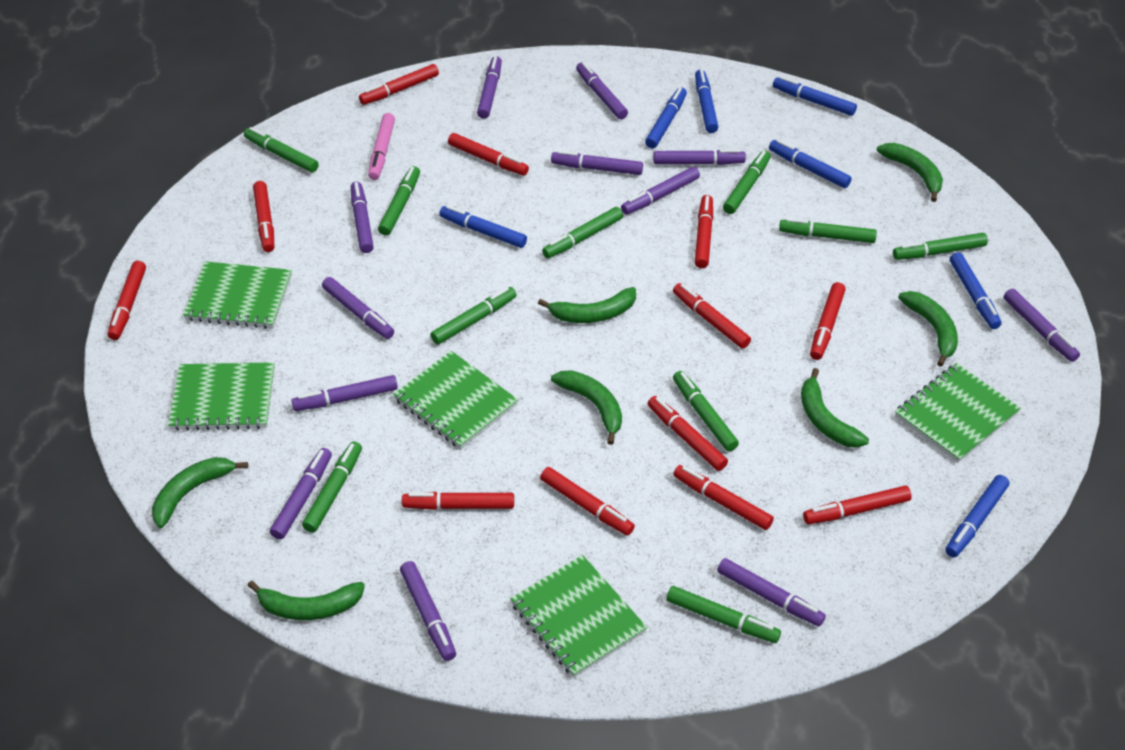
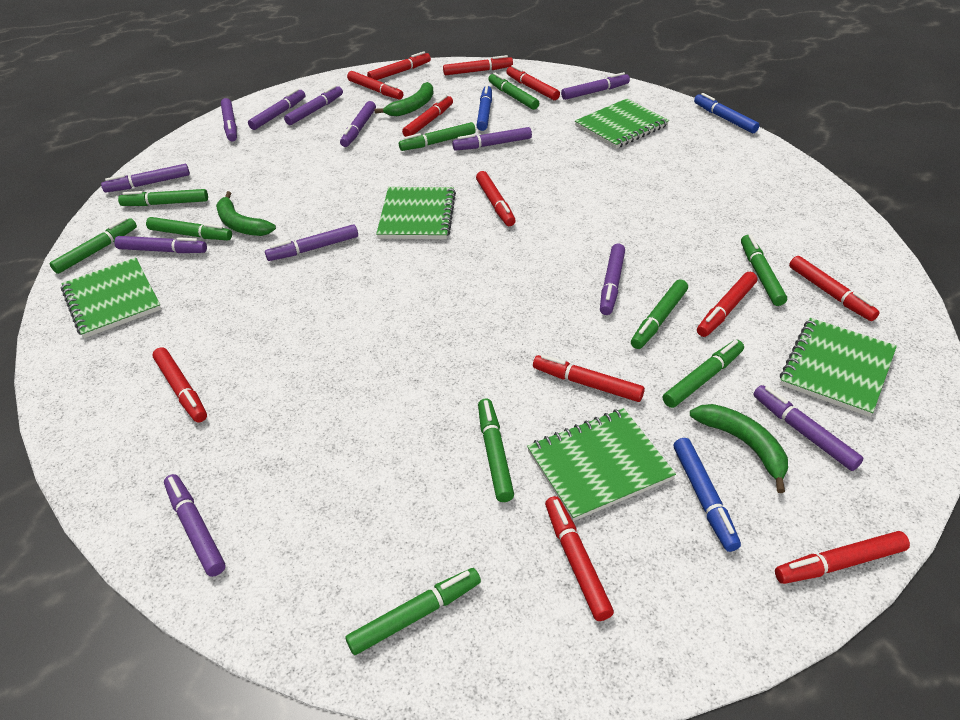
blue marker: [439,205,527,248] [645,87,687,148] [695,69,718,133] [769,139,852,188] [773,76,857,116] [945,475,1009,557] [950,252,1002,329] = 7 -> [476,85,492,131] [674,438,741,552] [694,93,760,133] = 3
green banana: [152,457,248,528] [247,581,365,620] [538,287,636,323] [551,370,622,445] [801,368,869,448] [877,143,943,202] [898,291,958,367] = 7 -> [216,191,276,236] [375,82,434,116] [690,404,788,493] = 3
pink marker: [368,113,395,180] = 1 -> none = 0

